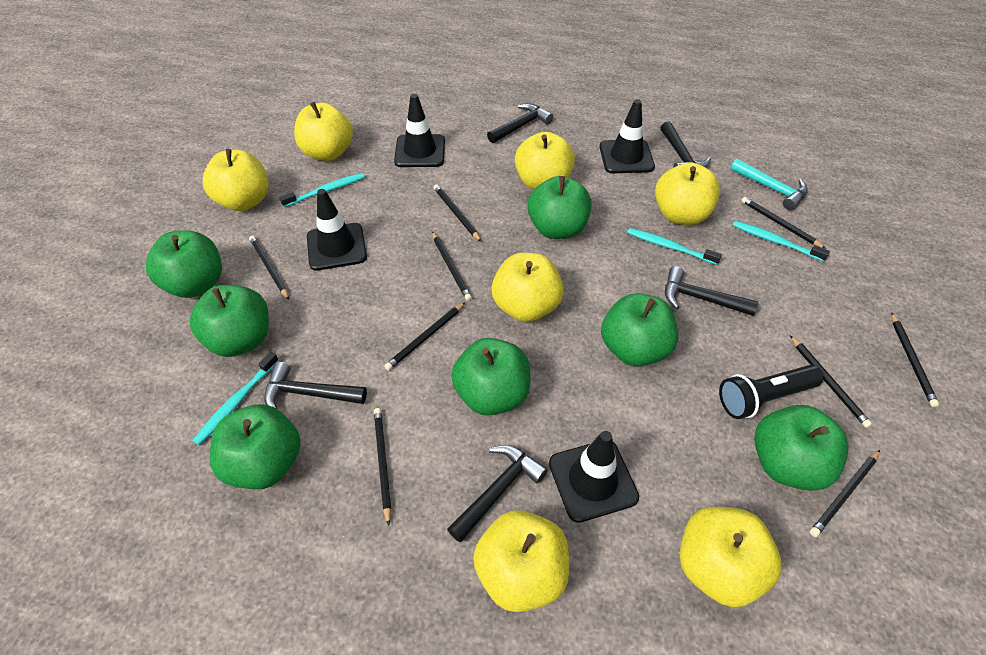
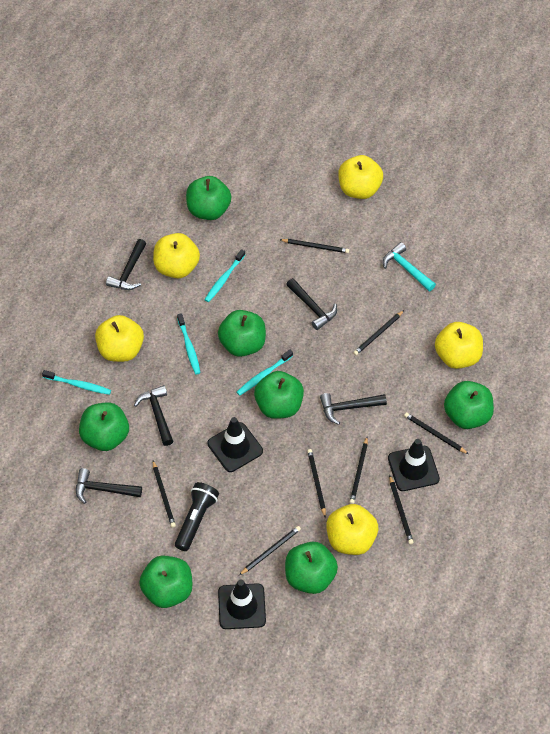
black pencil: [249,235,289,300] [374,408,391,526] [384,302,465,370] [432,231,472,301] [433,184,481,241] [741,197,826,249] [790,335,872,428] [810,450,880,537] [891,312,939,407] = 9 -> [153,461,176,528] [239,526,301,575] [279,239,349,253] [307,449,326,518] [350,437,368,504] [353,310,404,355] [389,475,414,544] [404,412,469,454] = 8
black traffic cone: [307,189,367,271] [394,94,445,167] [549,431,639,523] [599,99,655,173] = 4 -> [208,417,263,472] [218,579,266,629] [388,439,440,491] = 3
yellow apple: [203,149,269,211] [294,102,353,161] [473,510,569,612] [492,253,564,322] [515,132,575,190] [655,163,720,225] [680,507,782,607] = 7 -> [95,315,144,362] [153,233,200,278] [326,504,378,555] [338,155,383,199] [435,322,483,369] = 5

